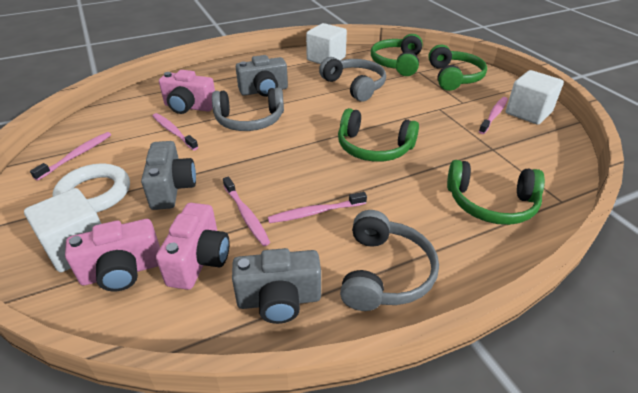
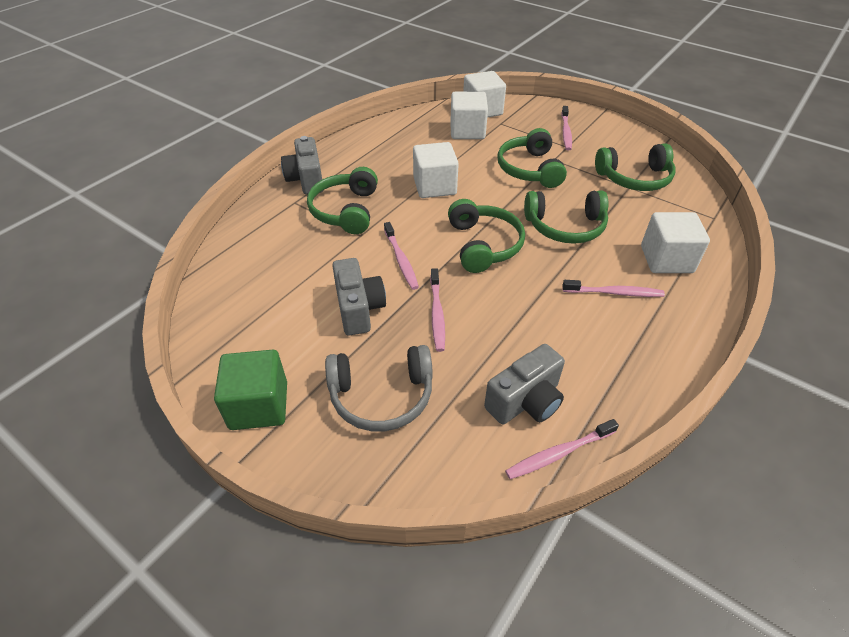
green cube: none = 0 -> [214,350,287,430] = 1
green headphones: [338,108,419,162] [371,34,423,76] [428,44,487,91] [447,160,545,225] = 4 -> [307,167,378,234] [448,199,525,273] [497,128,567,188] [524,191,608,244] [595,143,676,191] = 5
grey headphones: [212,87,284,131] [319,57,386,102] [340,210,439,311] = 3 -> [325,345,433,431] = 1
pink camera: [65,219,160,292] [156,203,230,290] [159,70,215,114] = 3 -> none = 0
white cube: [24,188,101,272] [306,23,347,64] [506,70,564,125] = 3 -> [413,142,459,198] [450,92,488,139] [463,71,506,118] [641,212,710,273] = 4
white ring: [53,164,130,213] = 1 -> none = 0

